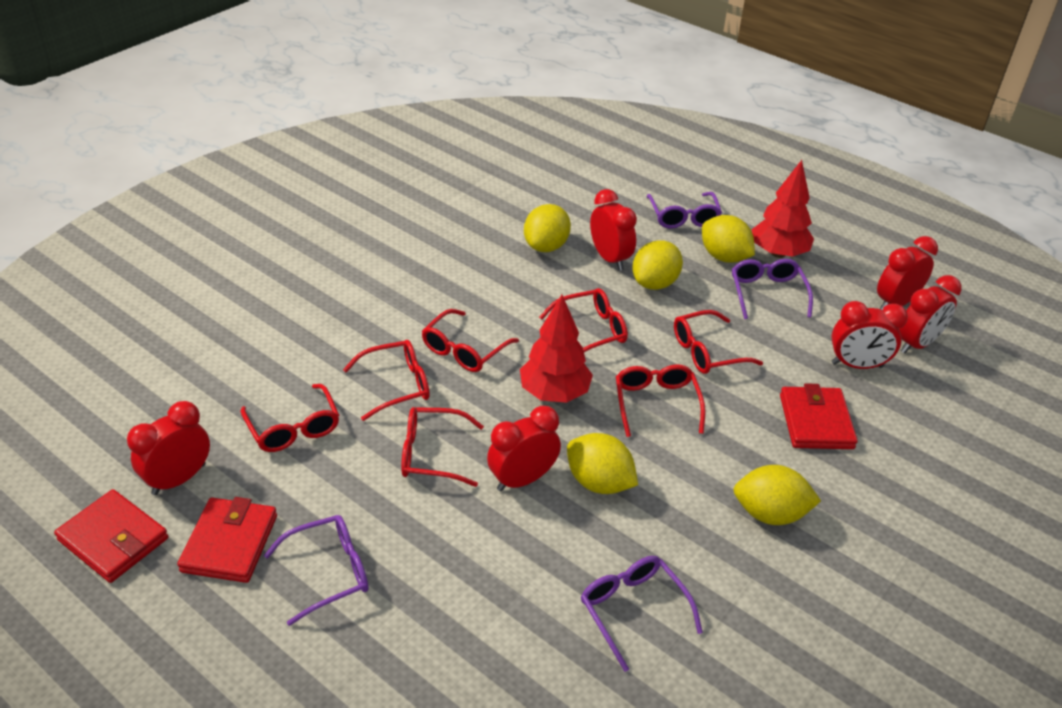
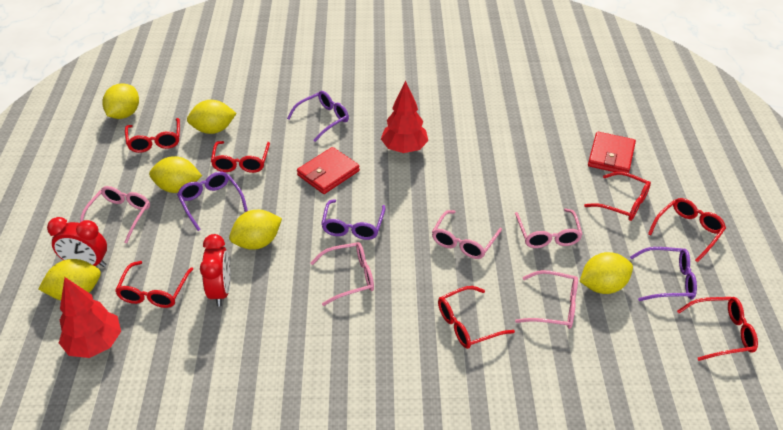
pink glasses: none = 0 -> [80,186,150,243] [310,242,374,306] [432,210,502,259] [515,209,583,248] [515,270,578,329] = 5
red clock: [127,401,210,495] [487,406,561,491] [590,189,637,271] [831,301,908,369] [877,236,938,310] [899,275,962,354] = 6 -> [47,217,107,267] [200,234,231,306] = 2
red wallet: [54,489,168,583] [177,497,277,583] [780,383,858,449] = 3 -> [297,147,360,194] [588,132,636,173] = 2
yellow lemon: [524,204,571,252] [567,433,638,494] [632,240,683,290] [702,215,755,263] [733,465,821,525] = 5 -> [38,259,101,300] [102,83,139,119] [149,156,202,193] [187,100,237,134] [229,210,282,250] [580,252,633,294] = 6

